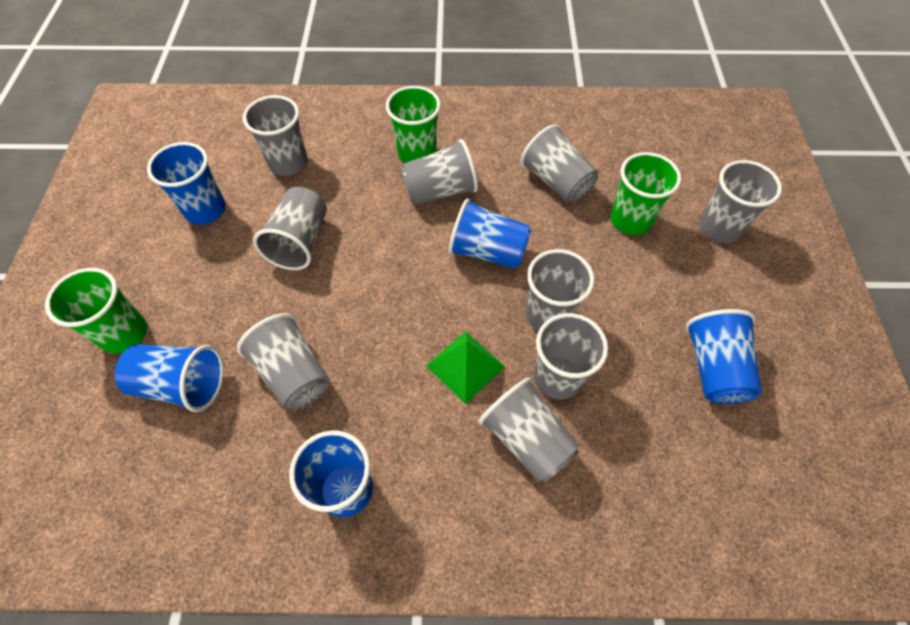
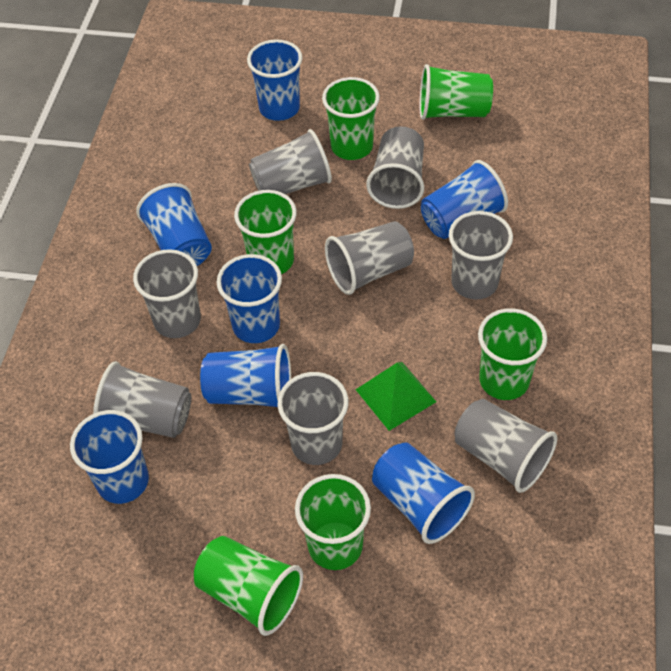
blue cup: [115,344,224,412] [147,142,226,225] [289,430,373,517] [448,199,531,269] [685,309,762,404] = 5 -> [70,410,149,504] [136,183,212,266] [200,344,291,407] [217,254,282,343] [247,39,302,121] [372,443,475,544] [421,160,508,239] = 7
green cup: [45,268,147,354] [386,86,441,163] [611,152,681,235] = 3 -> [194,536,303,636] [234,190,297,274] [295,474,371,570] [322,77,380,160] [420,64,493,120] [478,308,547,400] = 6
grey cup: [237,313,330,410] [243,95,308,176] [253,187,327,270] [401,139,478,205] [478,378,580,482] [521,124,598,203] [526,249,595,331] [534,313,608,400] [700,160,782,243] = 9 -> [93,361,191,438] [133,249,201,338] [249,129,332,194] [278,372,348,465] [325,221,414,295] [366,126,424,209] [449,211,513,300] [455,399,557,493] = 8

